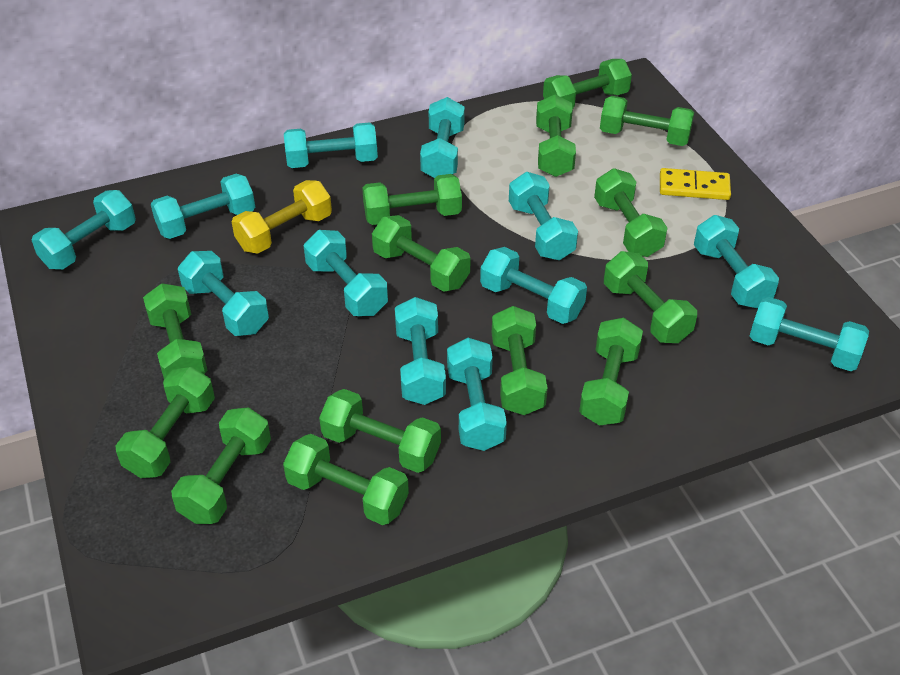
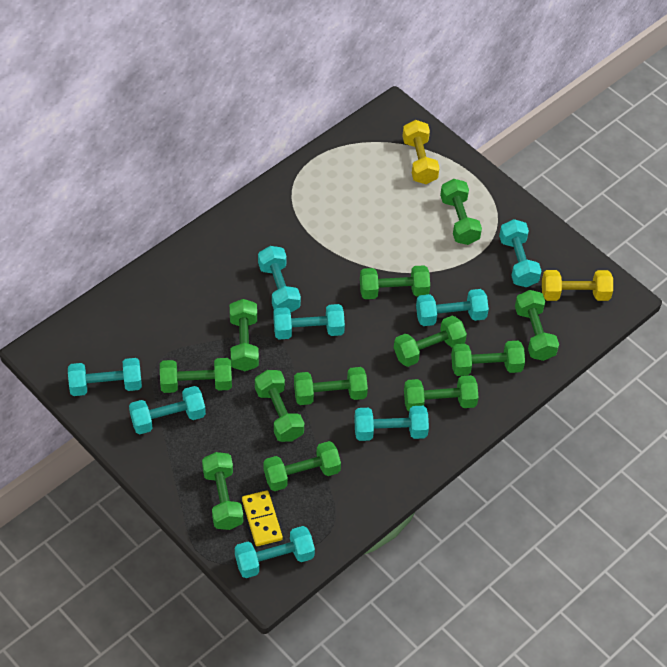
green dumbbell: [116,367,215,478] [143,283,208,380] [171,407,271,524] [283,434,409,525] [319,389,441,473] [362,174,462,225] [372,215,471,292] [492,306,548,415] [536,94,576,177] [543,59,632,108] [579,318,643,426] [594,168,667,257] [600,96,694,146] [604,251,697,343] = 14 -> [160,358,232,393] [202,452,243,530] [230,299,259,371] [255,370,304,442] [263,441,341,491] [294,367,368,405] [360,265,430,299] [394,316,467,367] [404,375,479,411] [440,179,482,245] [451,341,525,376] [515,290,559,361] = 12
turquoise dumbbell: [31,190,136,269] [151,174,255,239] [178,251,269,336] [284,122,378,168] [304,230,388,316] [395,297,446,405] [420,97,465,178] [447,338,507,451] [480,247,587,324] [509,172,578,260] [694,215,779,308] [750,297,869,371] = 12 -> [68,358,142,396] [129,386,206,434] [235,526,315,578] [258,246,301,313] [273,304,345,339] [354,406,429,441] [416,289,489,326] [499,219,542,287] = 8
yellow dumbbell: [232,180,332,254] = 1 -> [402,120,440,184] [542,270,613,301] = 2

